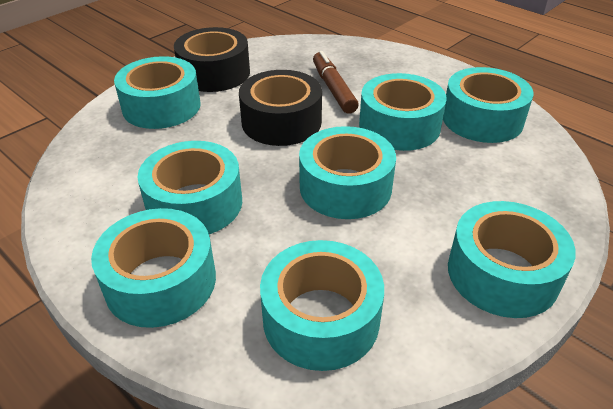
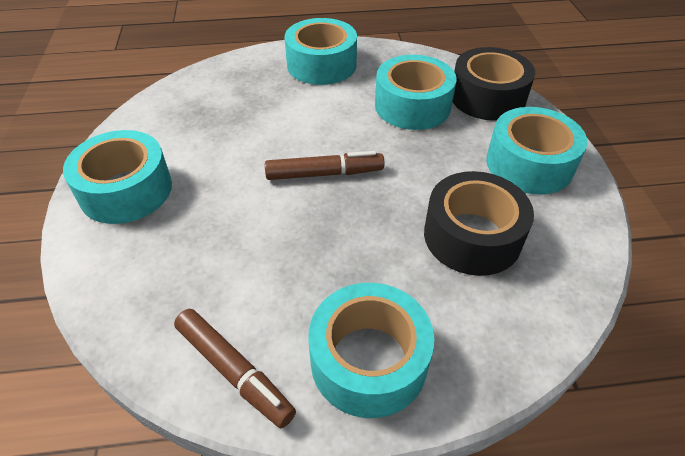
brown marker: [313,51,359,114] = 1 -> [174,309,296,428] [265,151,385,180] = 2
turquoise tape: [91,208,216,328] [114,56,201,129] [137,141,242,234] [260,240,384,371] [299,126,396,219] [359,73,447,151] [443,67,533,143] [448,201,576,318] = 8 -> [63,130,172,224] [285,18,357,85] [308,283,434,418] [375,55,456,130] [486,107,587,195] = 5

